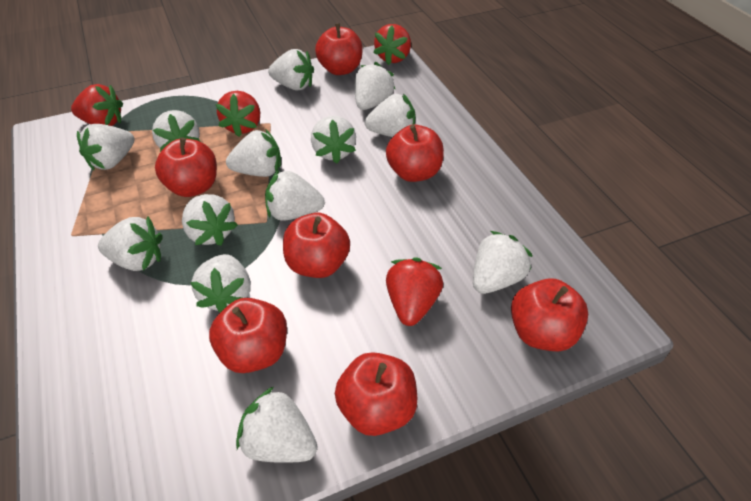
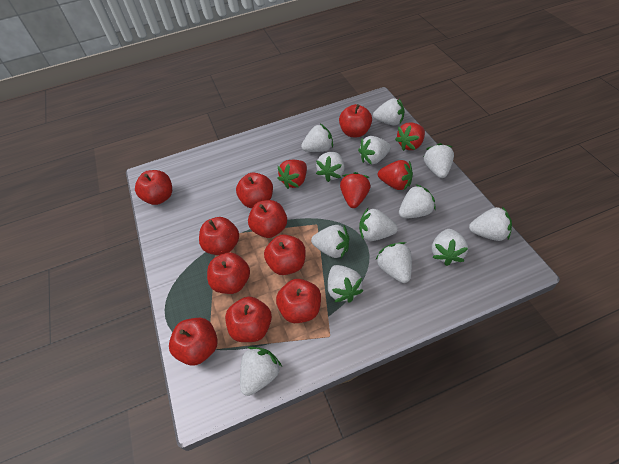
red apple: [155,137,217,197] [209,298,287,373] [283,213,350,278] [315,23,363,75] [335,352,417,436] [386,125,444,182] [511,279,588,351] = 7 -> [135,170,172,205] [169,318,218,365] [199,217,239,255] [207,252,250,294] [225,297,272,342] [236,172,273,208] [248,200,287,238] [264,234,306,275] [276,279,321,323] [339,104,372,137] = 10

